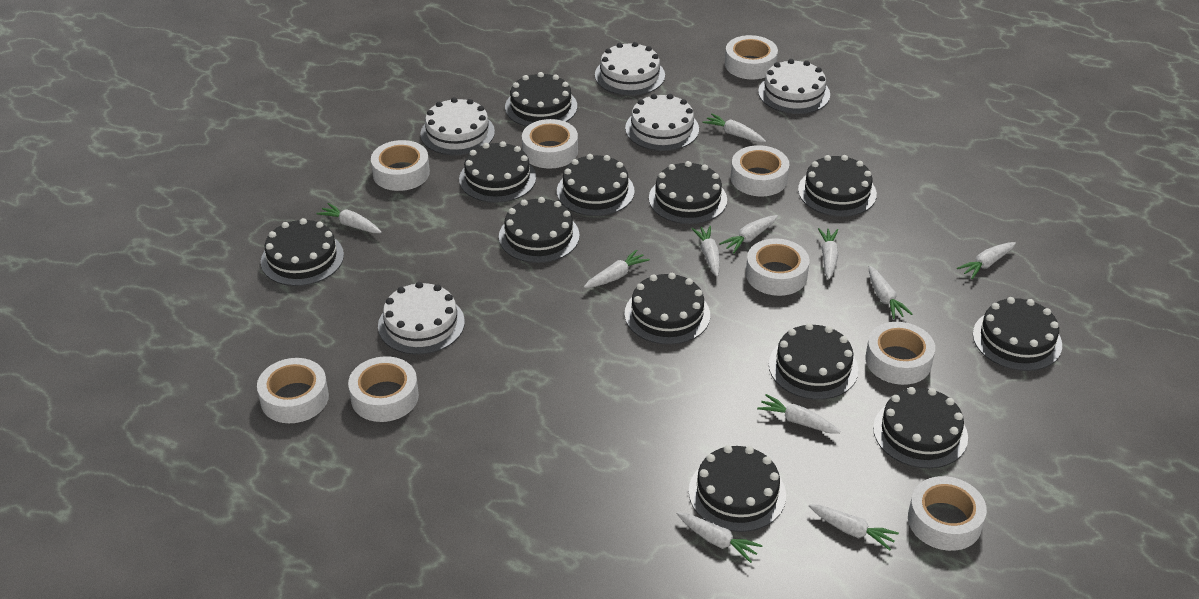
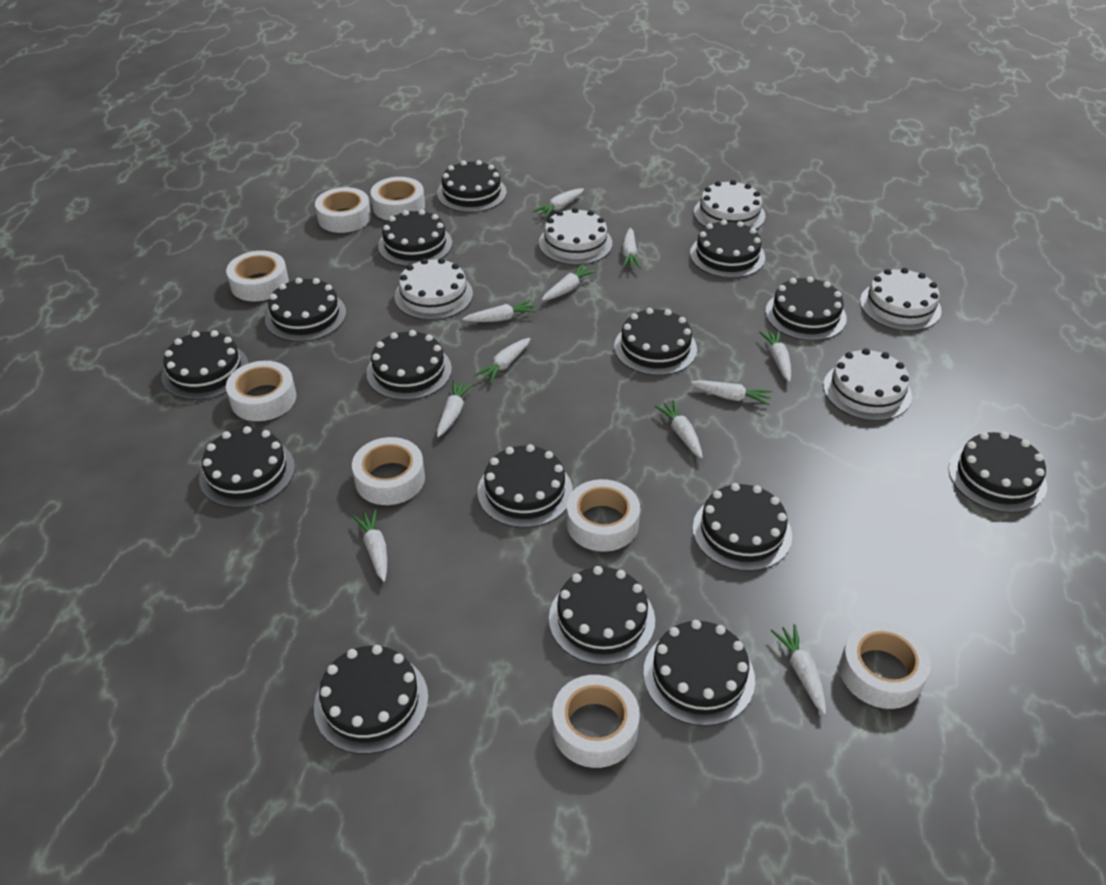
black cake: [261,218,344,286] [459,141,536,203] [499,197,580,263] [505,72,577,127] [557,154,635,216] [625,273,710,345] [649,161,727,224] [689,445,786,532] [769,323,858,400] [798,155,877,217] [873,387,968,469] [973,297,1062,371] = 12 -> [161,330,249,400] [199,426,295,508] [265,278,346,342] [314,645,428,754] [366,330,452,400] [378,209,452,266] [437,160,507,212] [477,444,573,528] [549,566,655,665] [614,308,697,375] [643,620,755,726] [690,219,765,278] [693,483,792,571] [765,276,847,341] [948,432,1047,513] = 15
white tape: [257,358,329,423] [348,356,419,422] [371,140,430,191] [522,119,578,169] [725,35,778,79] [731,145,790,196] [746,238,809,296] [865,322,935,385] [908,476,987,551] = 9 -> [226,251,289,301] [226,361,296,421] [315,187,371,233] [352,437,425,505] [371,177,425,220] [552,675,640,768] [566,479,640,552] [839,622,931,709] = 8

